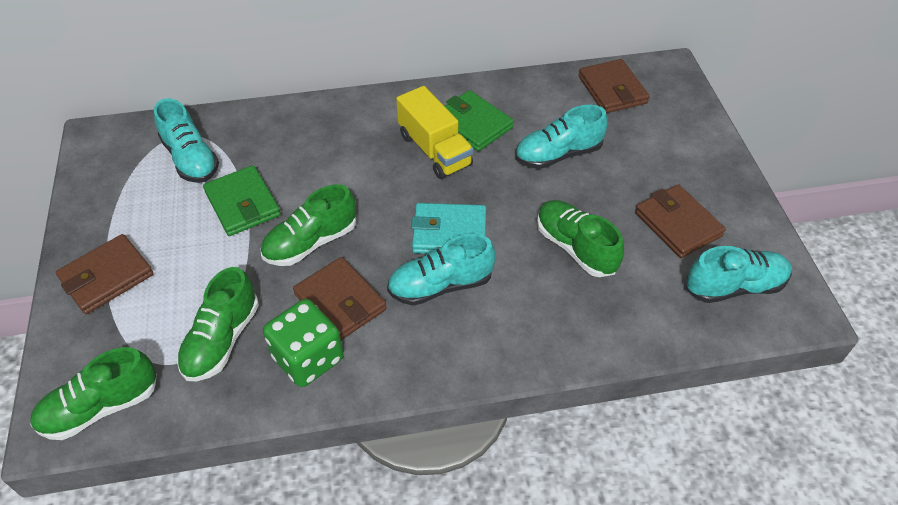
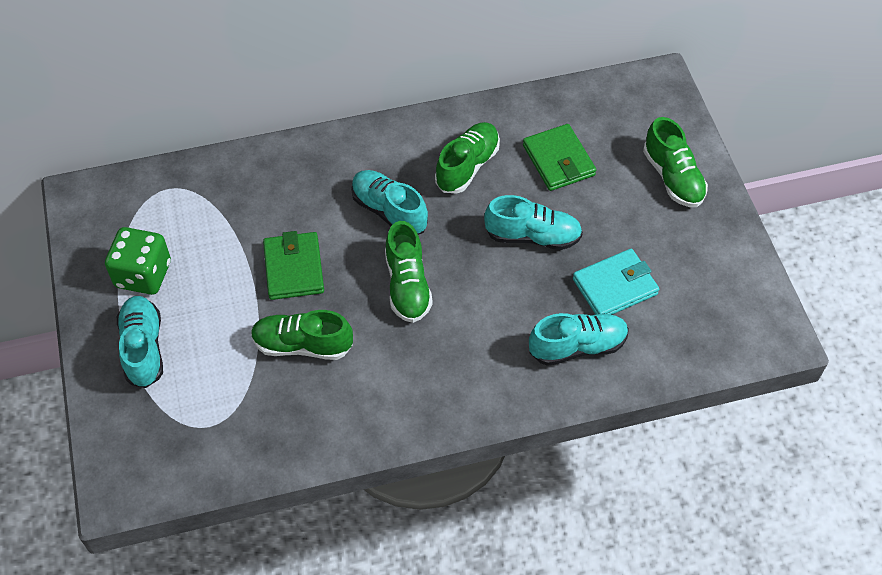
brown wallet: [55,234,154,314] [293,257,387,340] [579,59,650,113] [635,184,726,258] = 4 -> none = 0
yellow truck: [396,86,473,179] = 1 -> none = 0

